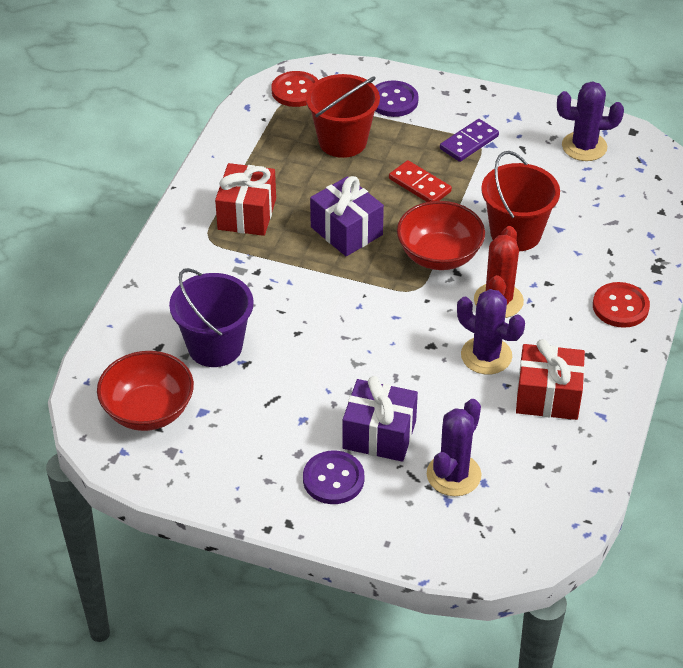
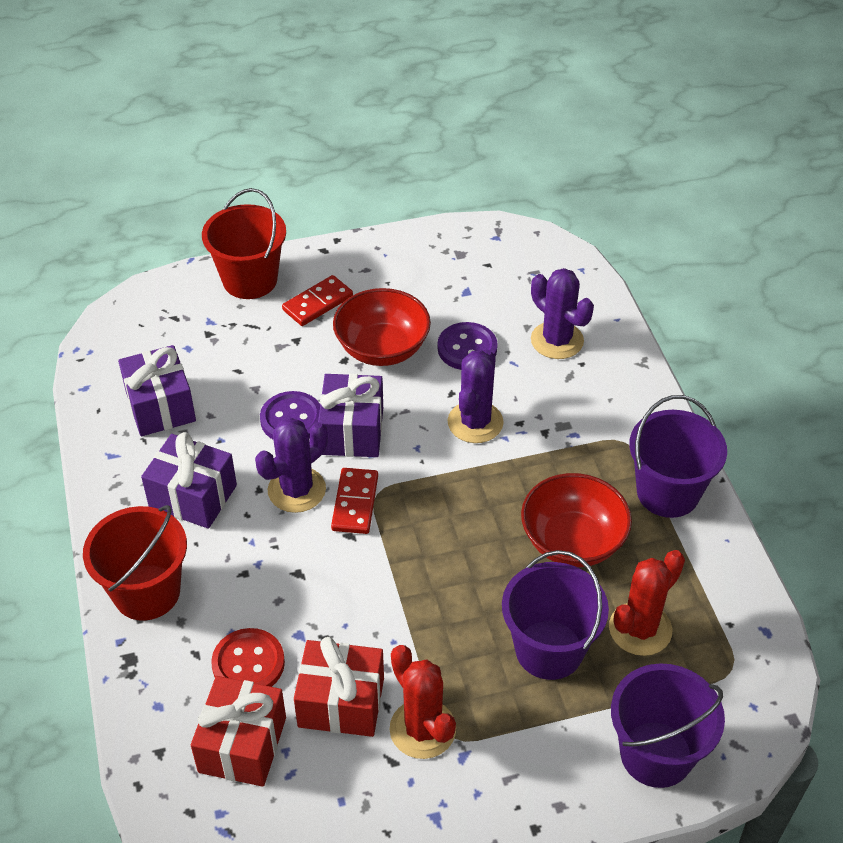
purple bucket: [169,268,254,367] = 1 -> [502,550,609,680] [611,663,725,788] [629,395,727,518] = 3
purple domino: [440,119,499,162] = 1 -> none = 0
purple gift: [310,176,384,256] [343,376,418,462] = 2 -> [118,345,196,436] [141,432,237,529] [318,374,383,457] = 3
red button: [271,71,318,107] [593,282,650,328] = 2 -> [211,628,285,687] = 1
red cactus: [474,226,524,318] = 1 -> [389,645,456,759] [609,550,685,656] = 2
red domino: [389,160,452,202] = 1 -> [282,275,353,326] [331,468,378,534] = 2

